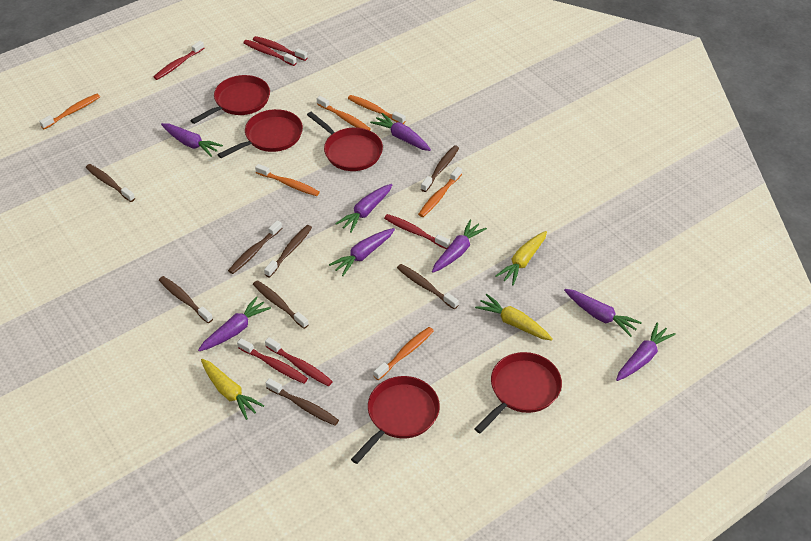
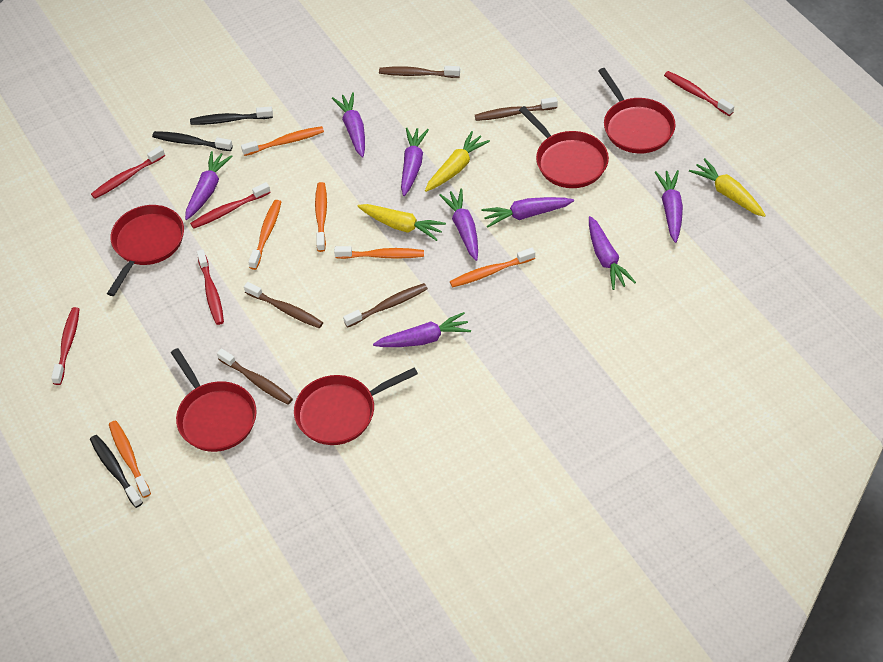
black toothbrush: none = 0 -> [90,435,143,508] [152,131,233,151] [190,107,273,125] = 3
brown toothbrush: [86,164,135,202] [159,276,213,323] [228,220,282,274] [253,280,309,329] [264,225,312,277] [265,378,339,426] [397,264,459,309] [421,145,459,192] = 8 -> [217,348,293,405] [244,282,323,328] [343,283,428,328] [379,66,460,78] [475,97,558,121] = 5
red toothbrush: [154,41,204,80] [237,338,308,384] [243,40,297,66] [253,36,308,61] [265,337,333,387] [384,214,450,249] = 6 -> [51,307,80,385] [91,146,165,199] [190,182,271,229] [197,250,224,325] [664,71,734,116] = 5

